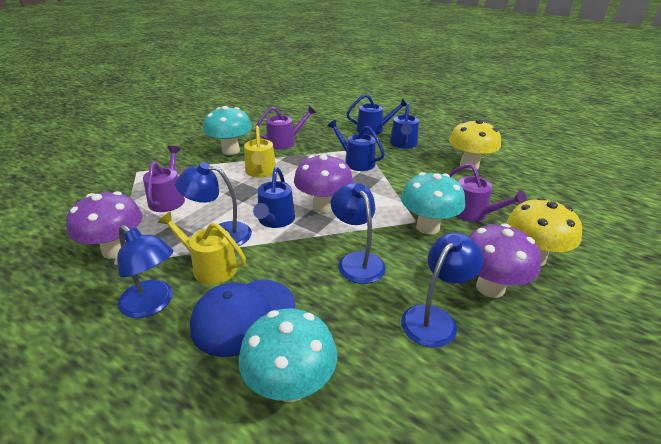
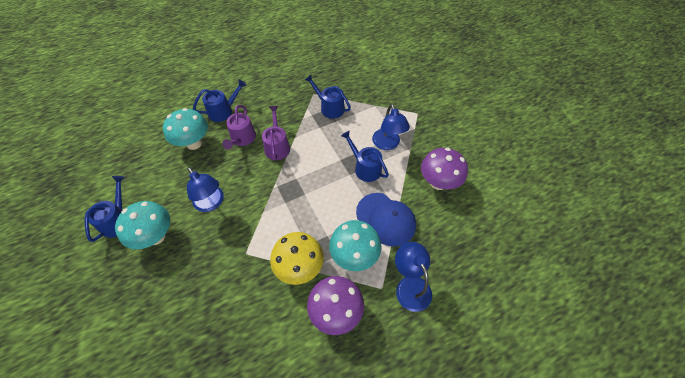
blue lamp: [117,225,173,318] [175,162,252,246] [331,183,386,284] [401,232,484,348] = 4 -> [187,167,224,212] [372,104,410,150] [395,242,432,312] = 3
purple mushroom: [66,191,142,259] [294,154,353,213] [469,223,541,298] = 3 -> [307,276,364,335] [421,148,468,190] = 2
purple watering can: [143,146,185,212] [254,106,316,150] [448,164,527,222] = 3 -> [222,105,256,150] [262,106,290,160] = 2
yellow mushroom: [449,119,501,171] [506,197,582,266] = 2 -> [270,232,324,285] = 1
yellow watering can: [158,212,246,284] [244,126,276,177] = 2 -> none = 0

